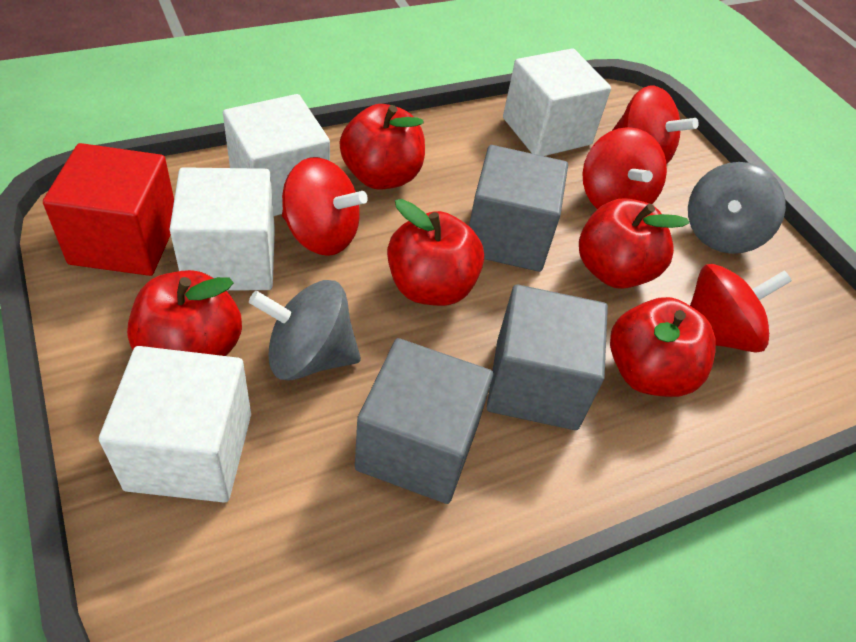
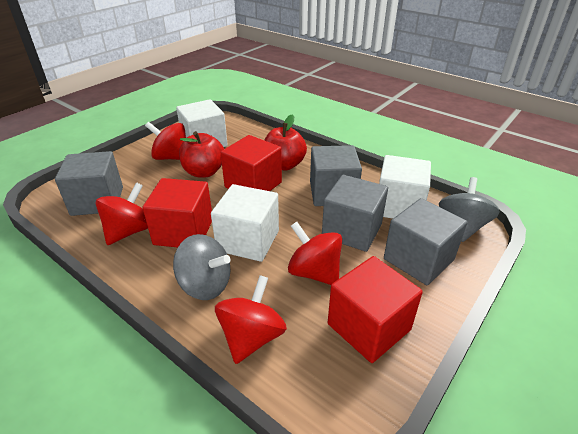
grey cube: [355,338,493,504] [469,145,568,272] [487,284,608,430] = 3 -> [55,151,123,216] [310,145,362,206] [322,175,388,252] [384,198,467,285] = 4
red apple: [127,270,242,356] [340,104,425,190] [387,199,484,306] [579,198,690,289] [610,297,716,397] = 5 -> [179,131,224,178] [264,114,307,170] = 2
red cube: [43,143,174,276] = 1 -> [143,178,212,247] [221,135,282,191] [328,256,423,363] = 3
white cube: [99,346,251,503] [170,167,275,291] [223,94,330,216] [503,48,611,156] = 4 -> [176,99,228,147] [211,184,279,262] [379,155,431,219] = 3

